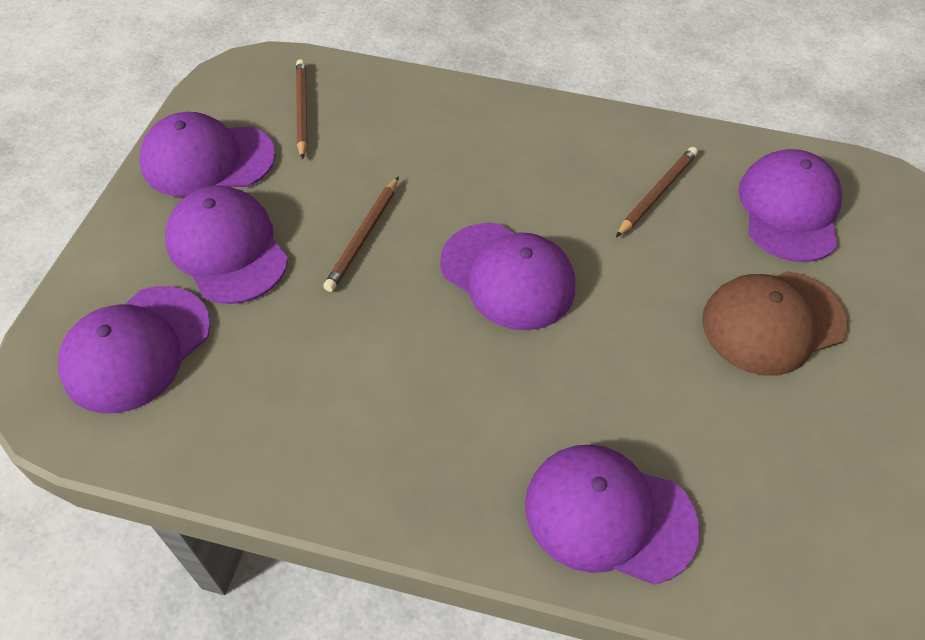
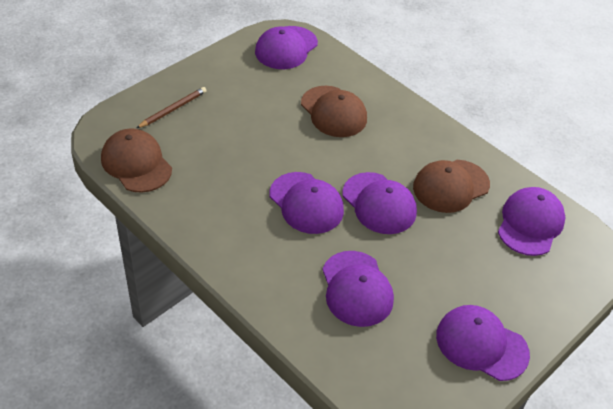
brown cap: [702,271,848,376] = 1 -> [101,128,172,193] [301,86,367,137] [413,160,490,213] = 3
brown pencil: [296,59,307,160] [323,176,399,292] [616,147,698,237] = 3 -> [137,87,207,128] = 1

